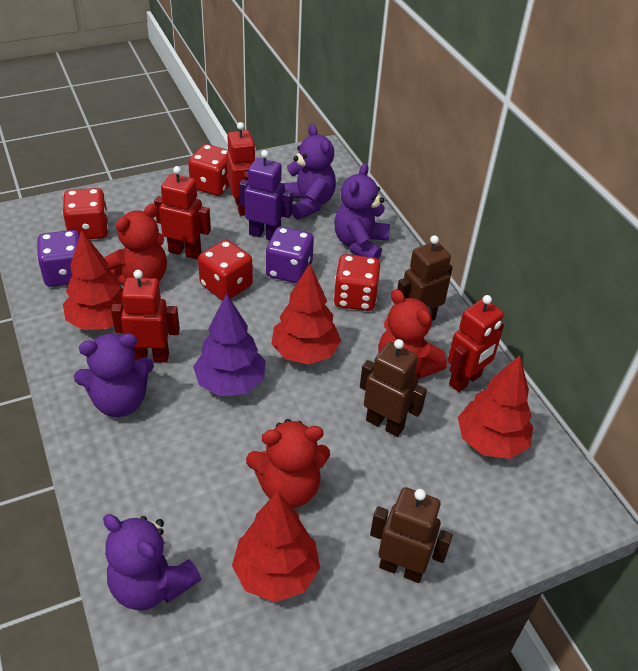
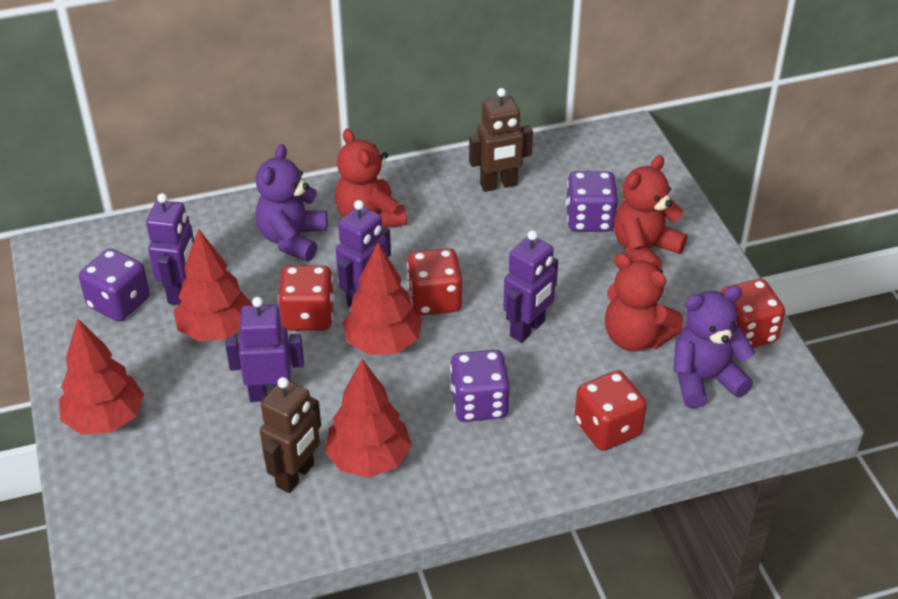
brown robot: [360,339,427,437] [370,487,453,583] [397,235,453,321] = 3 -> [260,377,321,493] [469,88,533,192] = 2
purple dice: [37,230,80,287] [266,227,314,283] = 2 -> [79,248,150,322] [450,350,510,422] [566,171,618,232] = 3
purple robot: [239,150,293,240] = 1 -> [146,193,194,305] [225,297,304,402] [336,200,391,308] [503,230,558,343] = 4
purple teddy bear: [74,333,154,417] [103,514,201,611] [283,124,336,220] [334,163,390,259] = 4 -> [256,144,327,262] [673,286,755,408] = 2
purple tree: [193,293,266,396] = 1 -> none = 0
red robot: [111,270,180,363] [154,166,211,259] [226,122,256,216] [448,295,504,392] = 4 -> none = 0

